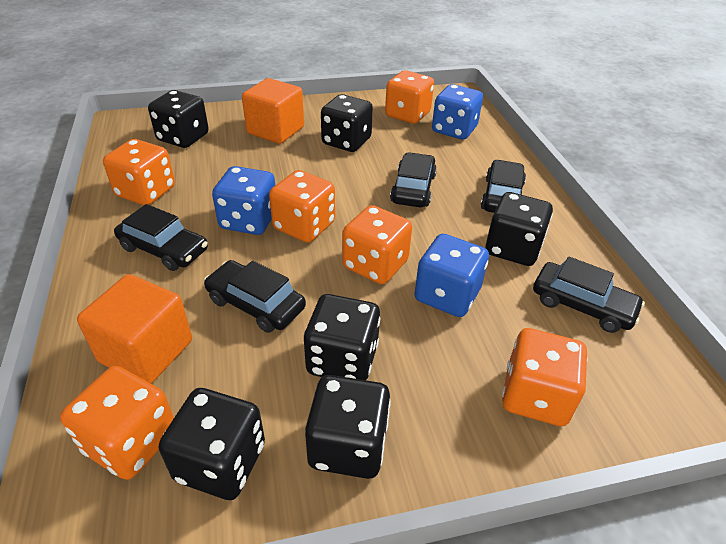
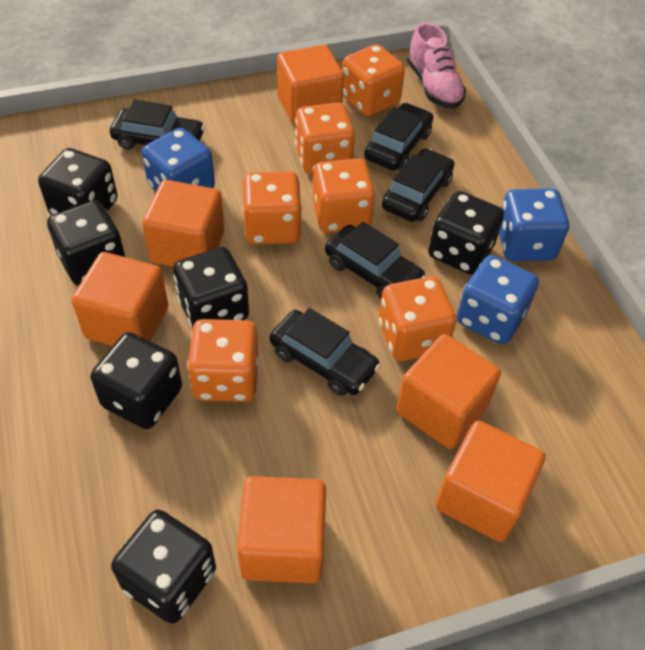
orange cube: [77,274,192,384] [242,78,304,144] = 2 -> [72,252,169,346] [142,180,225,267] [237,476,326,584] [277,45,344,126] [396,334,501,449] [436,421,545,542] = 6
pink shoe: none = 0 -> [407,22,466,109] = 1

